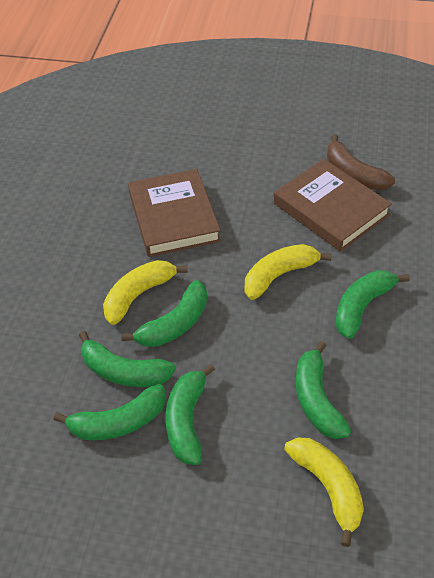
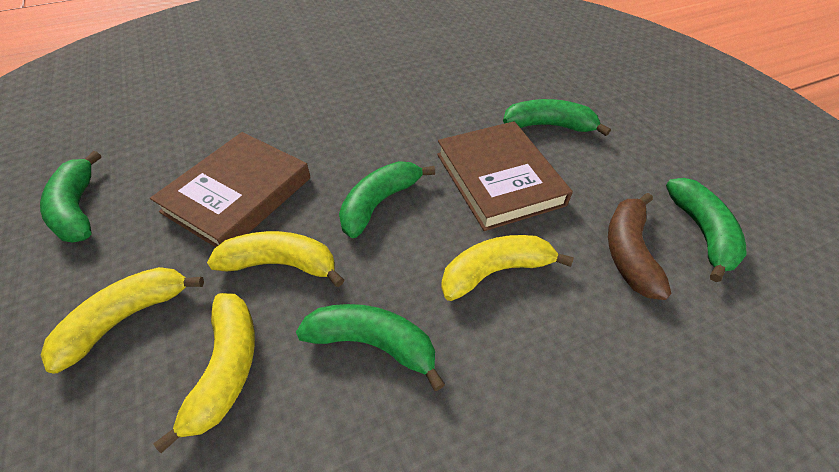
green banana: [54,384,166,440] [79,331,176,387] [121,280,207,347] [166,364,215,465] [296,341,351,439] [335,270,410,339] = 6 -> [40,151,101,243] [296,304,445,391] [339,161,435,238] [503,99,611,136] [666,178,747,282] = 5
yellow banana: [103,260,188,325] [245,244,332,300] [284,438,364,547] = 3 -> [40,267,204,374] [153,293,255,453] [207,231,344,287] [441,235,574,301] = 4

